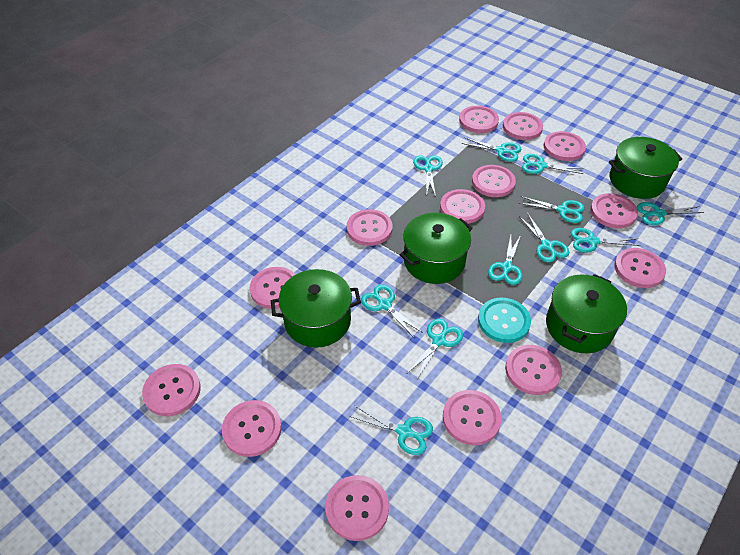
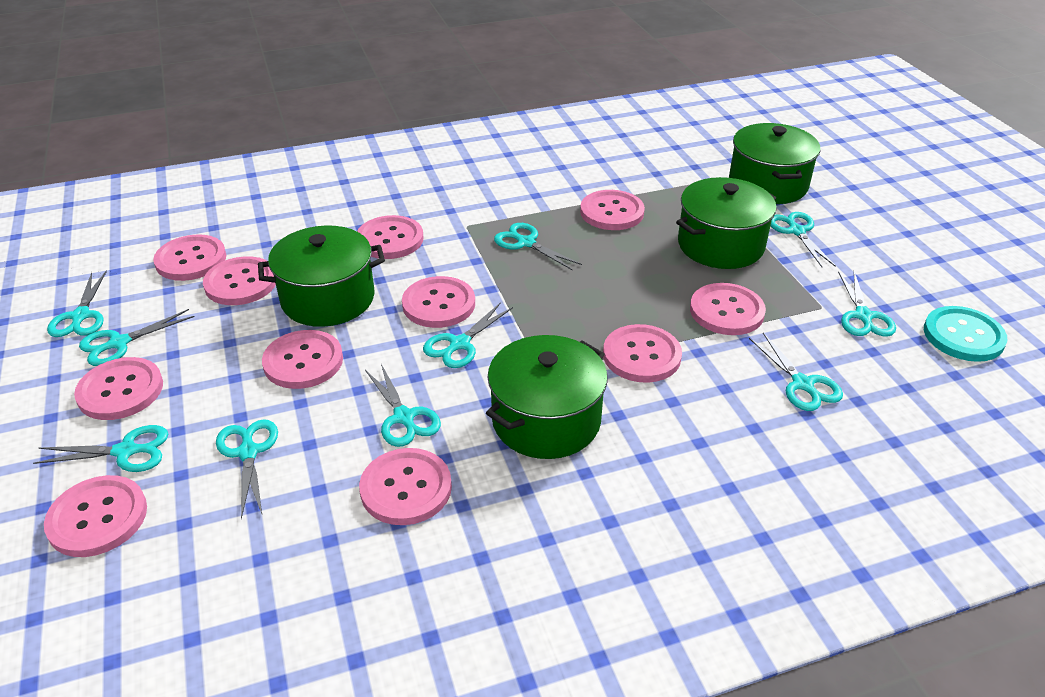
pink button: [142,364,201,416] [222,400,282,457] [250,267,296,309] [325,475,389,541] [347,209,392,246] [440,189,485,224] [443,390,501,445] [459,106,499,133] [472,165,516,197] [503,112,543,140] [505,345,562,395] [544,131,586,161] [591,193,638,228] [614,248,666,288] = 14 -> [44,475,147,557] [74,357,163,420] [153,235,226,281] [203,256,276,305] [262,330,343,389] [357,215,423,259] [359,448,452,525] [402,276,475,328] [580,190,645,230] [603,324,682,383] [690,283,766,335] = 11
turquoise scissors: [349,406,433,455] [361,284,423,337] [407,318,463,379] [413,156,443,197] [462,137,522,162] [488,235,522,285] [519,196,585,223] [519,213,570,262] [522,154,584,174] [571,228,641,253] [637,202,704,225] = 11 -> [33,425,168,472] [47,270,107,337] [79,309,195,366] [216,419,278,519] [365,364,441,447] [423,302,513,368] [494,223,582,271] [749,333,843,411] [771,212,835,267] [838,271,896,337] = 10

